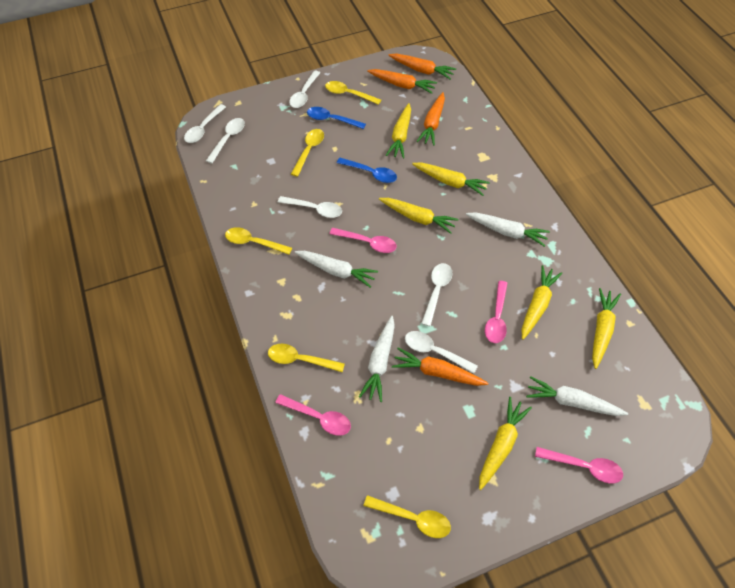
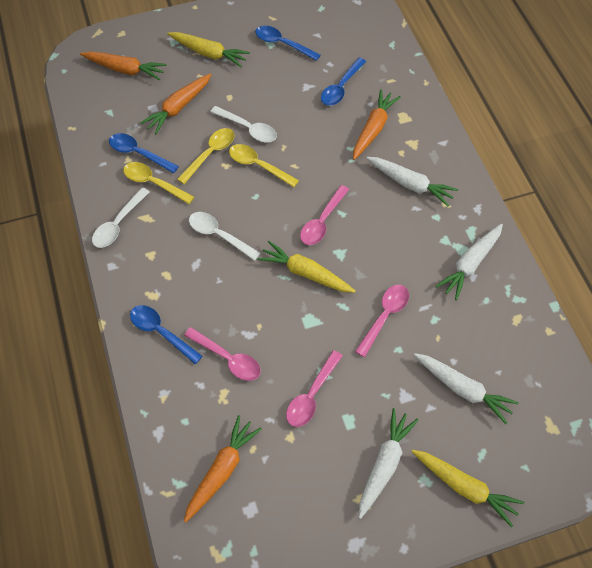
blue spoon: [307,107,366,129] [337,158,397,183] = 2 -> [109,133,179,173] [130,305,202,364] [255,26,320,61] [321,58,366,106] = 4
white spoon: [184,104,226,143] [206,118,245,164] [278,196,342,218] [289,71,320,108] [405,331,478,374] [421,263,453,326] = 6 -> [92,187,149,248] [189,212,261,261] [210,106,277,142] = 3
yellow carrot: [379,198,459,234] [386,103,411,159] [412,162,490,196] [479,397,532,490] [521,265,562,340] [592,288,621,369] = 6 -> [167,32,250,67] [257,241,356,293] [411,450,524,527] = 3
yellow spoon: [225,227,292,255] [268,344,345,372] [291,129,324,177] [325,81,381,105] [364,495,451,538] = 5 -> [123,162,194,204] [177,128,235,184] [229,144,299,187] = 3

